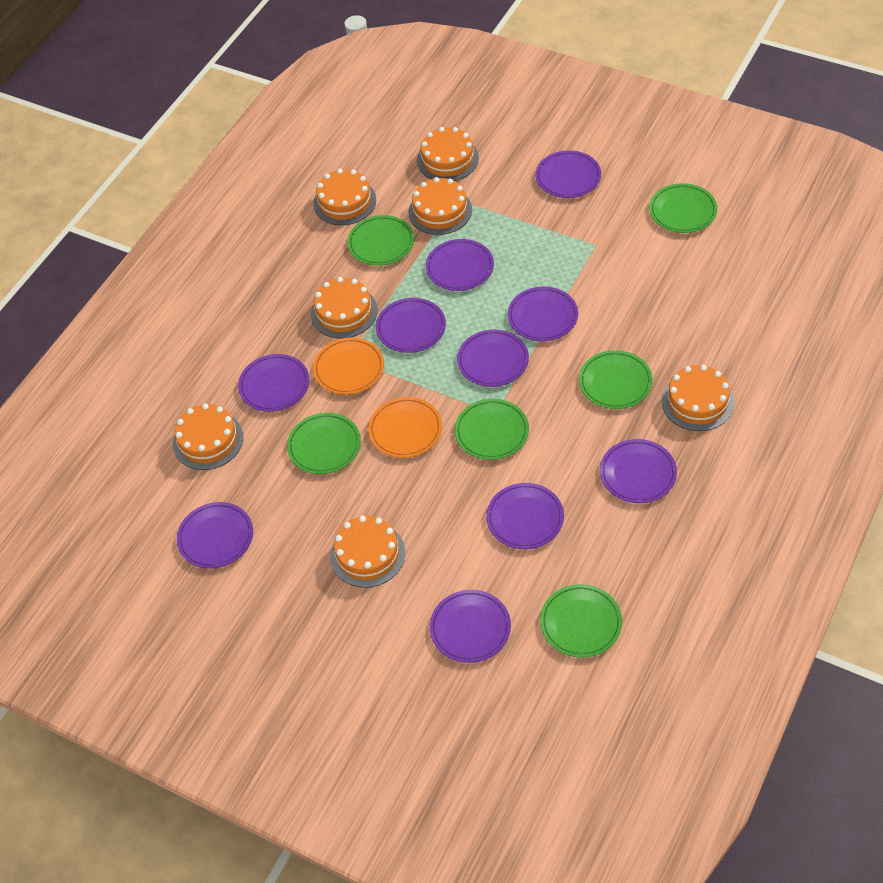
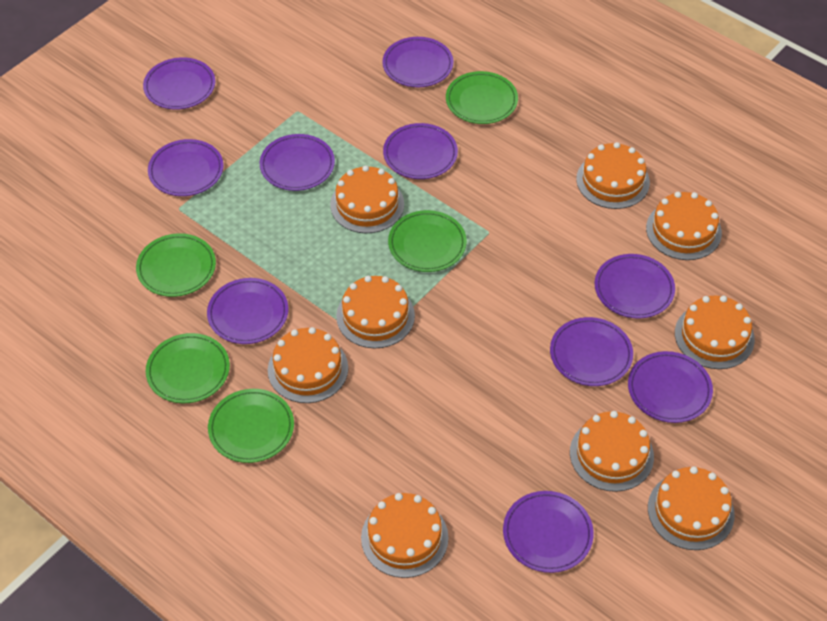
green plate: [287,413,361,474] [347,215,414,266] [455,399,529,460] [540,584,622,658] [579,350,653,409] [649,183,717,233] = 6 -> [136,233,216,297] [146,333,230,403] [208,389,294,463] [388,210,467,272] [446,71,518,124] = 5
orange cake: [173,403,243,470] [311,277,377,338] [313,169,376,225] [330,516,405,588] [408,177,472,235] [417,127,479,181] [662,365,734,431] = 7 -> [268,327,348,403] [330,165,404,233] [336,276,415,348] [361,493,449,578] [570,411,654,492] [576,142,650,209] [646,192,722,260] [648,466,735,550] [675,296,755,369] = 9
orange plate: [313,337,384,395] [368,397,442,458] = 2 -> none = 0

